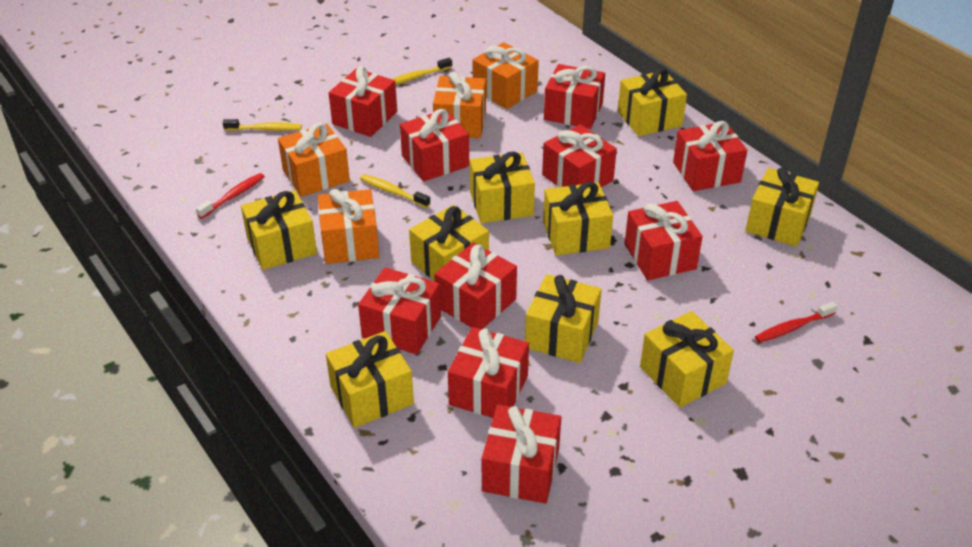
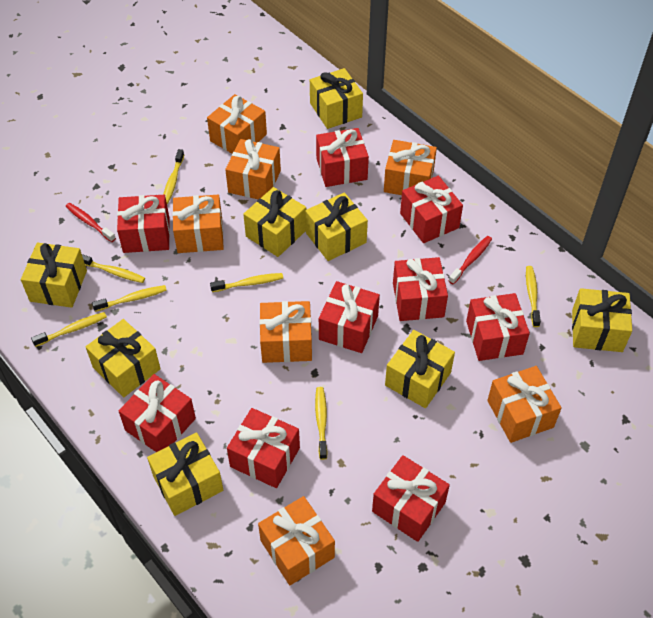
orange gift: [278,123,350,197] [318,189,379,264] [433,72,486,138] [473,42,539,109] = 4 -> [172,195,224,253] [207,94,267,153] [225,139,281,199] [258,496,335,585] [259,301,312,363] [384,140,437,195] [487,366,561,443] = 7
red gift: [329,66,397,137] [358,267,441,355] [400,109,469,182] [434,242,517,329] [448,327,529,418] [482,405,561,504] [542,124,617,187] [544,64,605,129] [625,201,703,280] [673,121,747,191] = 10 -> [117,195,170,253] [119,374,196,452] [227,408,300,488] [316,128,369,187] [319,281,380,353] [372,455,450,542] [393,257,448,321] [400,176,463,243] [466,293,530,361] = 9
yellow gift: [241,190,317,270] [326,331,414,428] [409,205,489,281] [470,152,535,223] [525,274,602,363] [543,182,613,255] [618,69,687,136] [640,311,734,408] [745,167,819,247] = 9 -> [21,243,87,308] [86,319,161,397] [147,432,223,516] [243,187,307,257] [305,193,368,261] [310,68,363,129] [385,330,455,408] [572,288,632,352] = 8
yellow toothbrush: [223,119,302,131] [360,174,431,208] [392,58,452,85] = 3 -> [31,312,107,347] [82,254,145,283] [92,285,167,312] [163,149,184,204] [210,273,283,292] [315,387,328,460] [526,266,541,327] = 7

